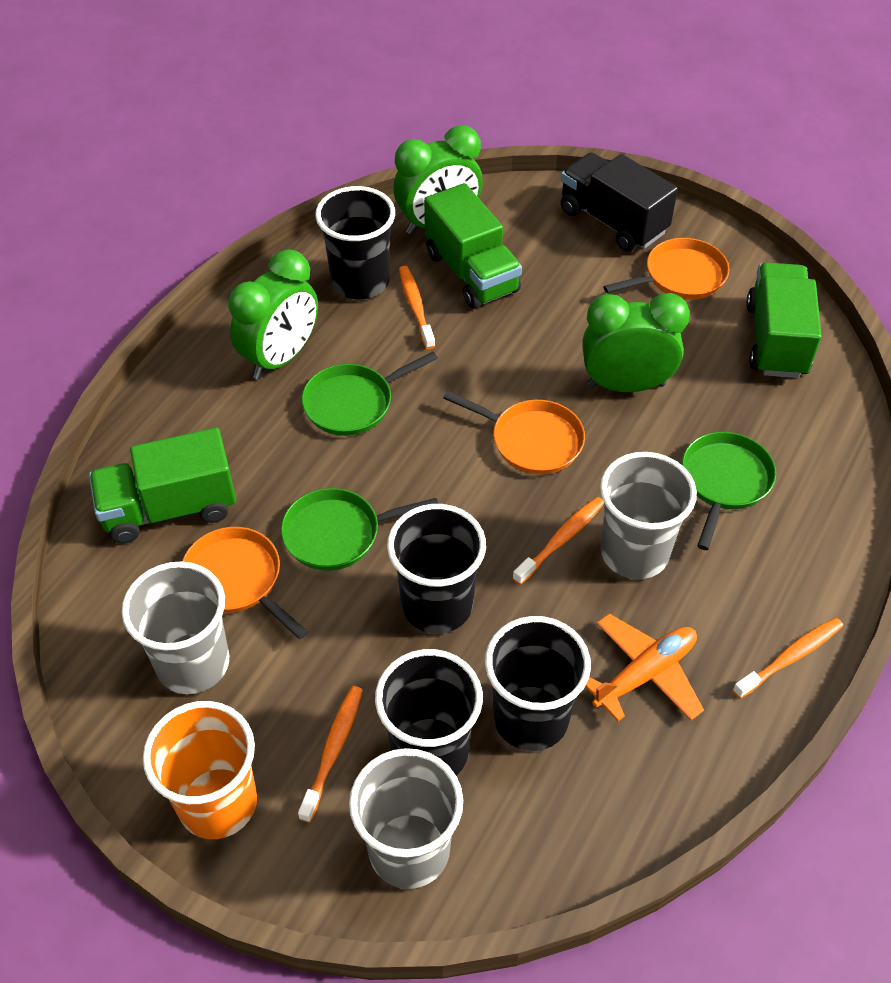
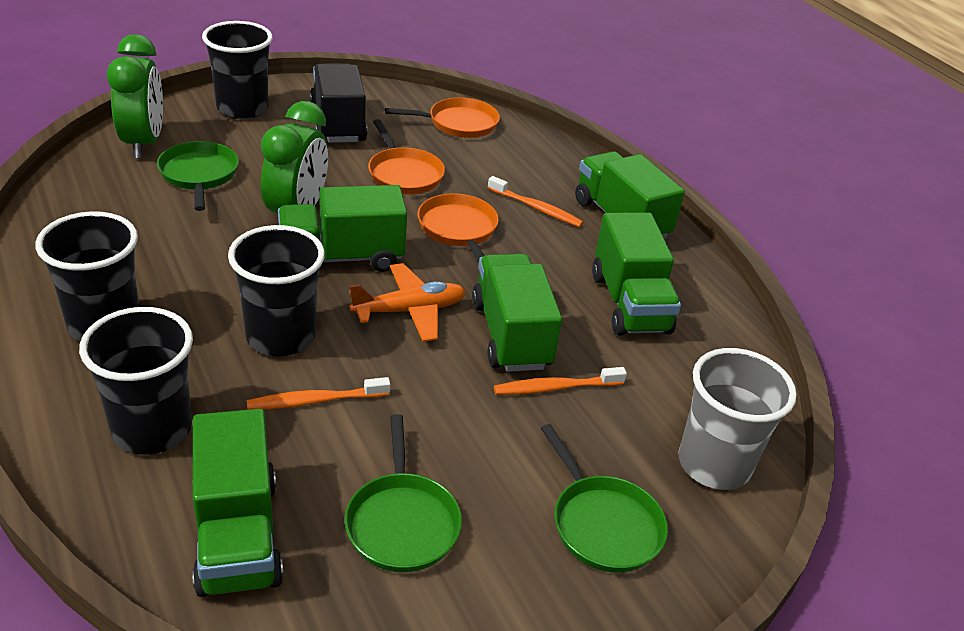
green clock: [228,250,318,379] [394,125,483,235] [582,293,690,392] = 3 -> [107,34,163,159] [261,101,328,214] = 2
green truck: [89,428,236,544] [424,183,522,309] [746,262,822,378] = 3 -> [192,409,283,597] [278,185,407,272] [472,254,562,372] [575,151,685,239] [592,213,681,336] = 5
grey cup: [122,561,229,694] [349,748,463,889] [600,452,697,579] = 3 -> [679,348,797,490] = 1
orange cup: [143,701,257,839] = 1 -> none = 0
orange toothbrush: [298,686,363,823] [399,266,435,349] [513,497,604,585] [733,618,843,699] = 4 -> [247,377,390,410] [488,176,584,227] [494,367,627,395] = 3

